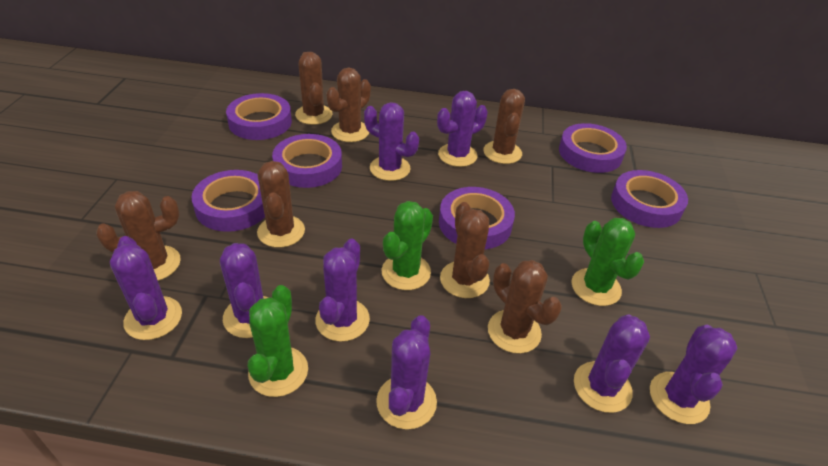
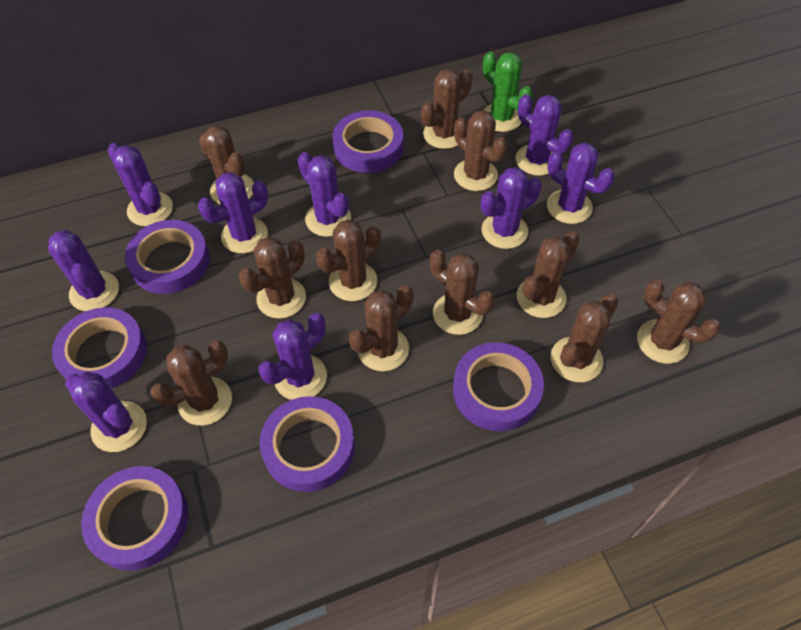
brown cactus: [96,191,181,281] [257,161,305,248] [295,52,332,125] [326,67,371,142] [440,202,490,298] [483,89,525,164] [488,260,562,354] = 7 -> [150,341,232,425] [199,125,254,205] [239,237,306,319] [316,220,381,301] [349,285,414,371] [421,69,473,149] [430,250,495,335] [454,110,508,191] [517,231,580,318] [551,293,619,382] [637,279,721,364] = 11
green cactus: [248,285,308,397] [382,201,433,290] [571,218,644,306] = 3 -> [483,52,533,132] = 1
purple cactus: [110,236,182,340] [220,243,268,338] [315,239,370,342] [364,102,419,181] [376,315,437,430] [437,91,488,167] [574,314,650,413] [650,325,737,424] = 8 -> [48,230,119,311] [65,372,147,452] [108,143,173,226] [198,172,268,253] [258,313,327,400] [298,152,351,237] [481,167,542,249] [516,94,574,176] [547,142,615,224] = 9

